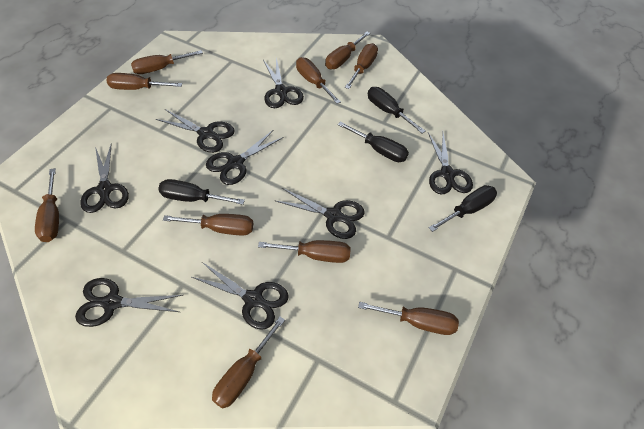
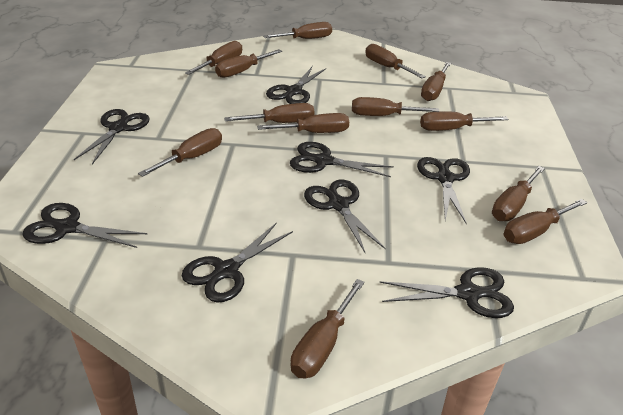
black screwdriver: [158,179,245,205] [338,121,409,162] [368,87,425,133] [429,185,497,232] = 4 -> none = 0
brown screwdriver: [35,168,59,242] [107,73,182,90] [131,50,203,74] [163,214,253,236] [212,317,285,408] [258,240,351,263] [296,57,341,104] [325,32,370,69] [345,43,378,89] [358,302,459,335] = 10 -> [138,128,222,177] [185,41,242,75] [215,49,282,78] [224,103,315,123] [257,113,349,133] [263,22,332,39] [291,279,365,379] [352,97,440,116] [365,44,426,78] [420,112,509,131] [421,62,451,101] [492,166,545,221] [504,199,587,244] = 13

